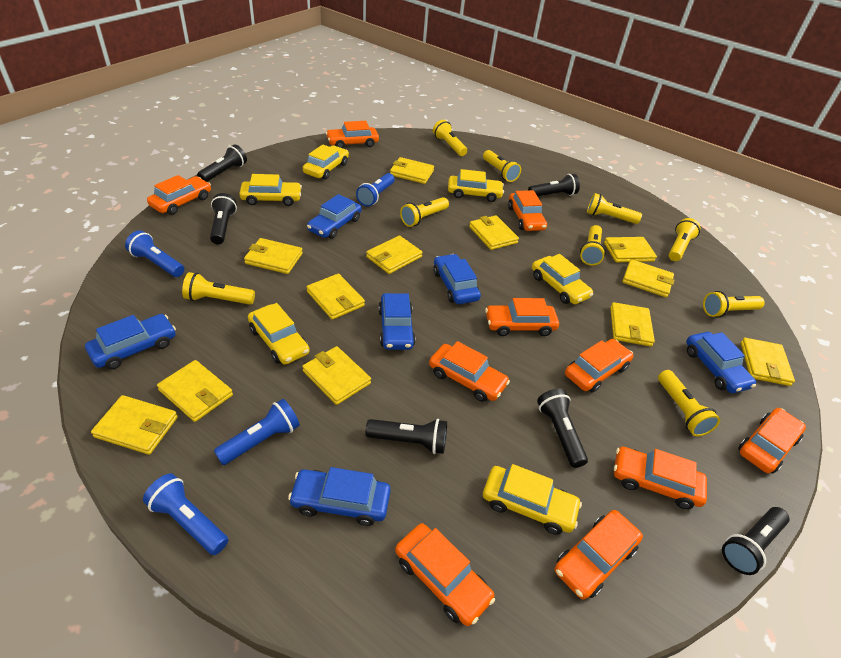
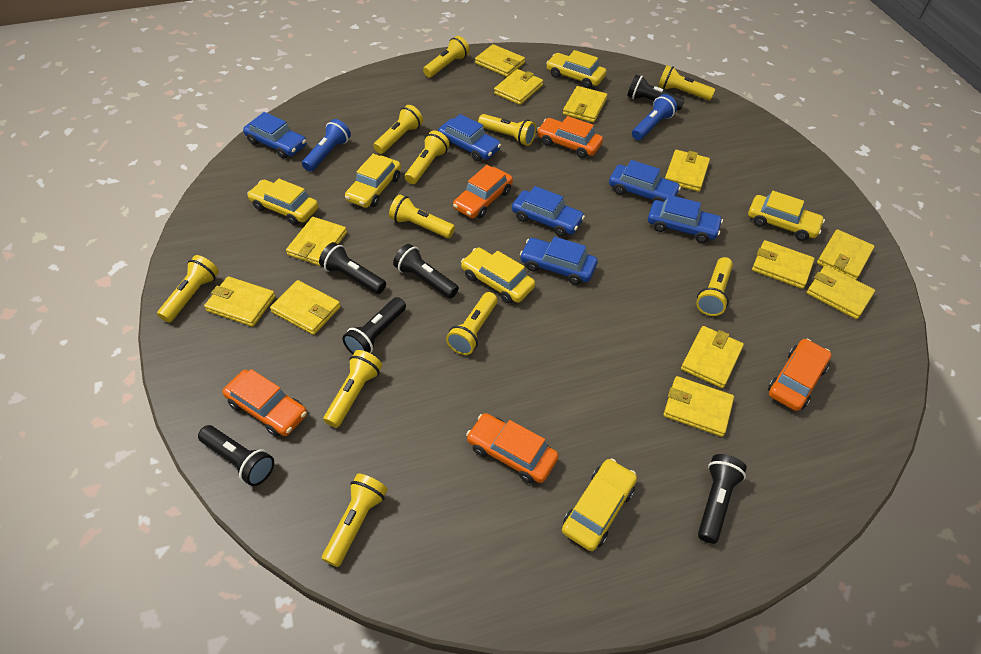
blue flashlight: [125,230,185,277] [143,473,228,555] [214,399,300,465] [356,173,394,207] = 4 -> [302,119,351,172] [632,94,677,140] = 2
orange car: [147,175,211,215] [326,121,379,148] [395,523,495,626] [429,341,510,402] [485,298,559,336] [508,190,547,231] [555,510,643,599] [565,339,634,393] [614,446,707,509] [738,408,806,473] = 10 -> [222,369,307,437] [453,165,513,218] [466,413,559,484] [537,116,603,158] [768,339,832,411] = 5
yellow flashlight: [182,272,255,305] [400,197,449,227] [433,120,467,156] [483,150,521,182] [580,225,606,266] [587,193,642,224] [658,370,720,436] [669,218,700,261] [703,291,765,318] = 9 -> [157,255,219,323] [322,474,388,567] [323,350,382,428] [373,105,423,154] [389,195,455,238] [405,130,450,184] [423,36,470,78] [446,292,498,355] [478,114,536,146] [658,65,715,100] [696,257,733,316] = 11

